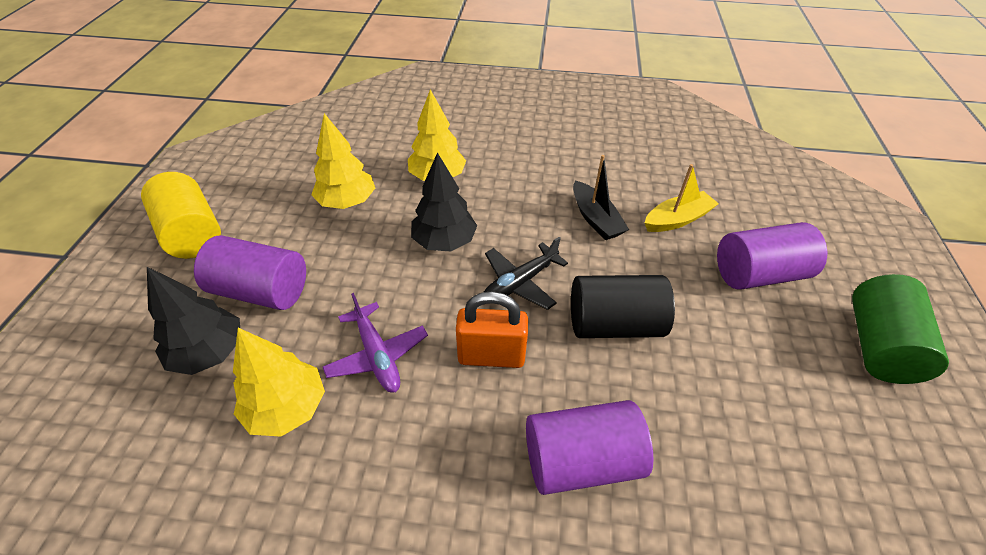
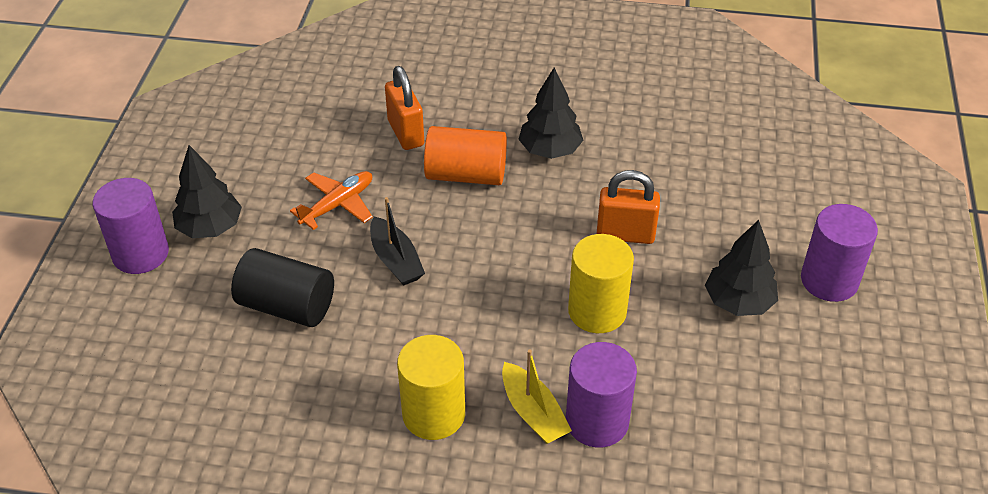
black plane: [484,237,568,310] = 1 -> none = 0
black tree: [147,267,240,375] [411,152,477,251] = 2 -> [172,145,242,238] [518,68,583,159] [705,220,778,316] = 3
green cylinder: [852,274,949,384] = 1 -> none = 0
orange cylinder: none = 0 -> [424,126,507,185] = 1
orange padlock: [456,291,528,368] = 1 -> [385,66,424,150] [596,170,660,244] = 2
orange plane: none = 0 -> [290,171,373,230] = 1
purple plane: [323,293,428,393] = 1 -> none = 0
yellow cylinder: [141,172,221,259] = 1 -> [397,335,465,440] [568,234,634,333] = 2
yellow tree: [233,328,325,437] [311,113,375,209] [408,89,466,181] = 3 -> none = 0

